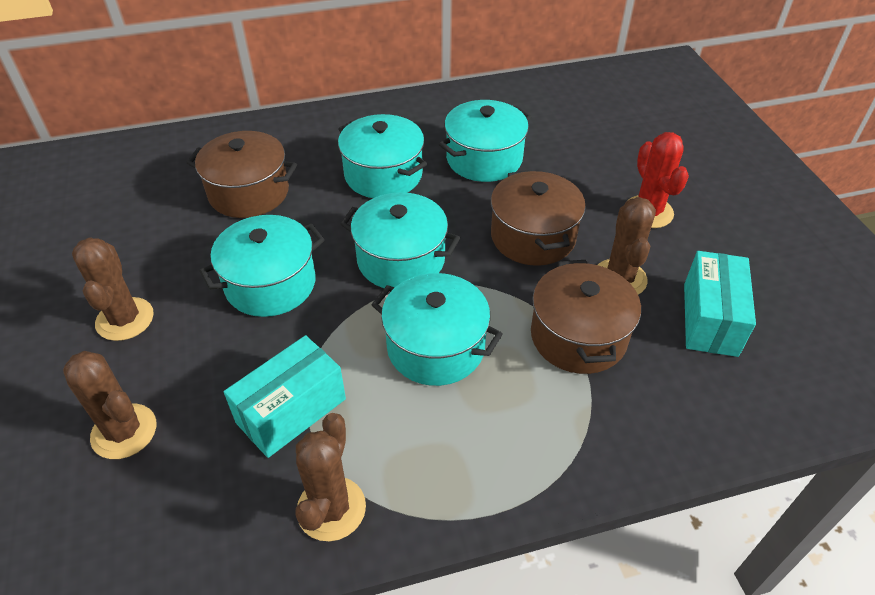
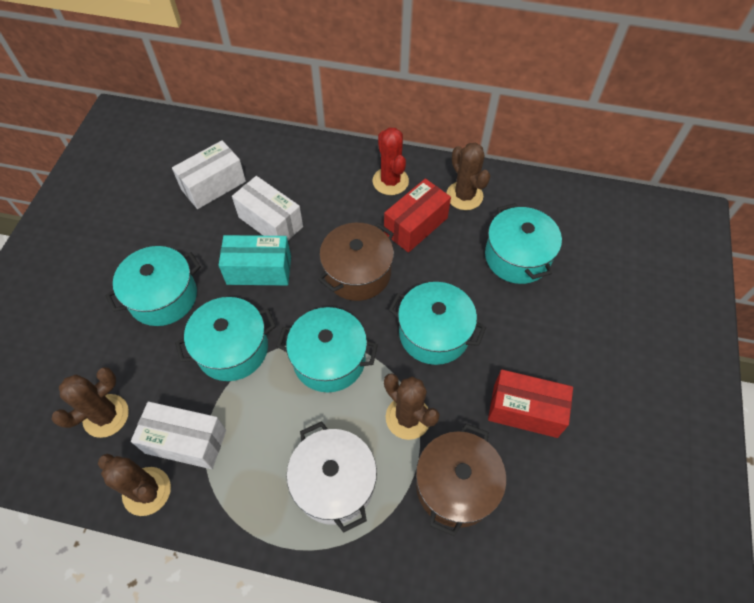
brown pot: [186,131,297,218] [491,170,586,266] [531,260,641,374] = 3 -> [318,223,394,301] [416,424,506,536] = 2
red box: none = 0 -> [384,178,451,253] [488,370,573,438] = 2
turquoise box: [223,335,346,458] [684,251,756,357] = 2 -> [219,235,291,285] = 1
white box: none = 0 -> [131,402,226,469] [172,140,246,209] [232,176,303,240] = 3
white pot: none = 0 -> [286,421,377,533] = 1

